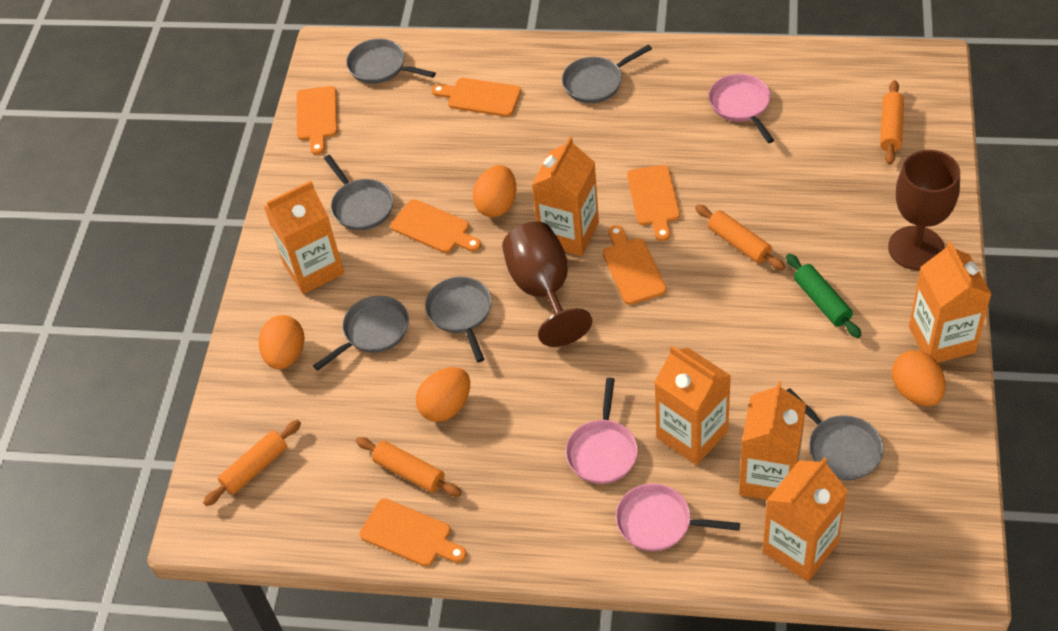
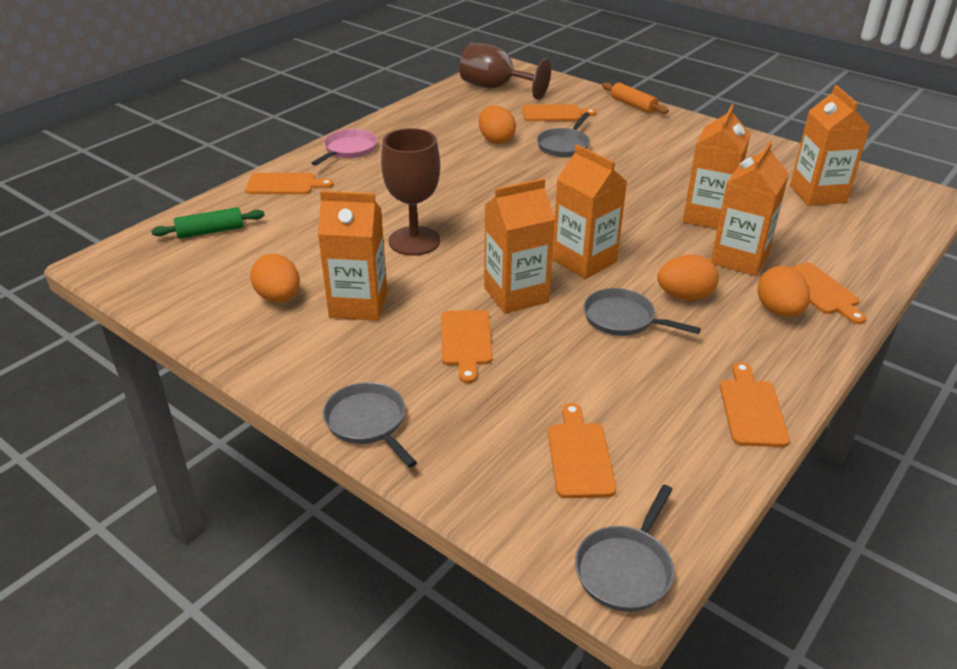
grey pan: [313,296,409,371] [324,155,393,230] [346,39,436,84] [425,277,492,362] [562,44,652,103] [786,388,884,480] = 6 -> [323,382,417,468] [537,112,590,157] [575,485,674,612] [583,288,701,336] = 4
orange rolling pin: [203,420,301,506] [356,437,462,497] [695,204,785,270] [880,80,904,165] = 4 -> [602,82,669,114] = 1
pink pan: [566,378,638,484] [615,484,740,551] [709,74,774,143] = 3 -> [311,129,377,166] = 1

